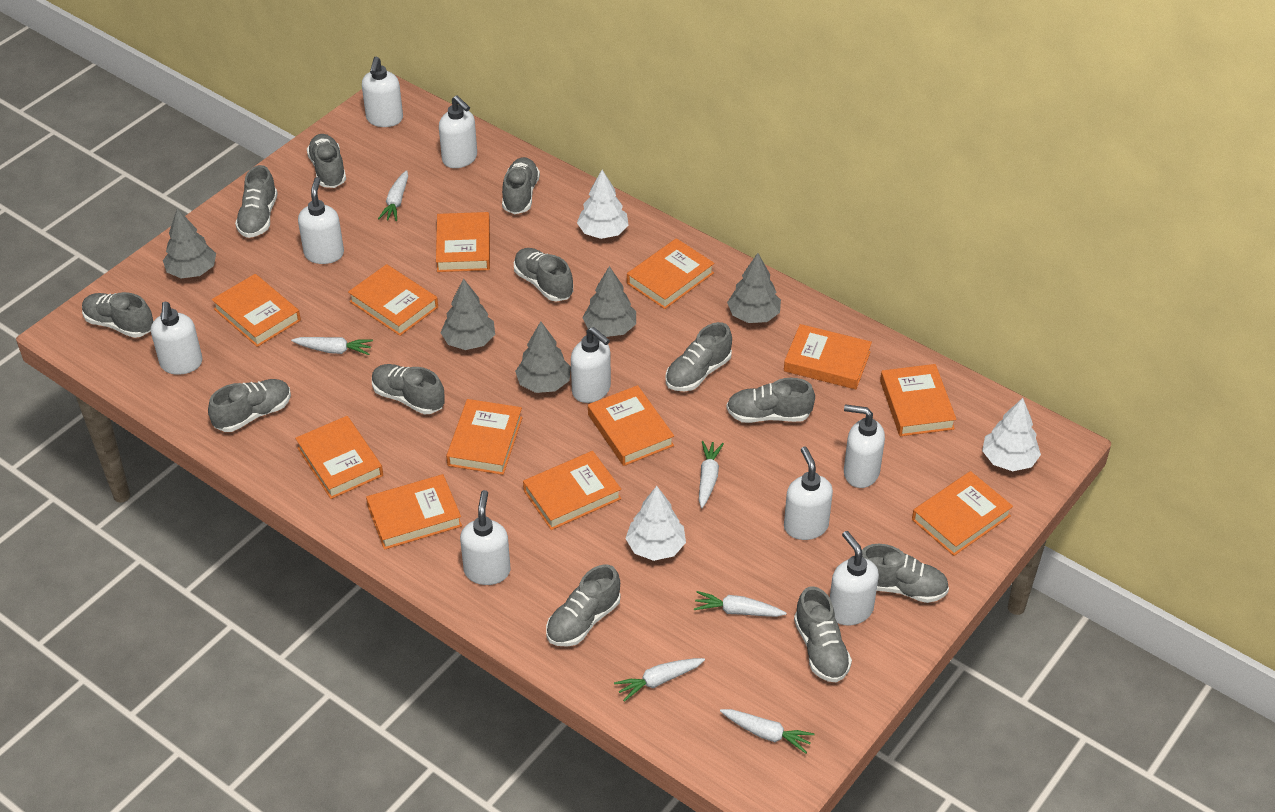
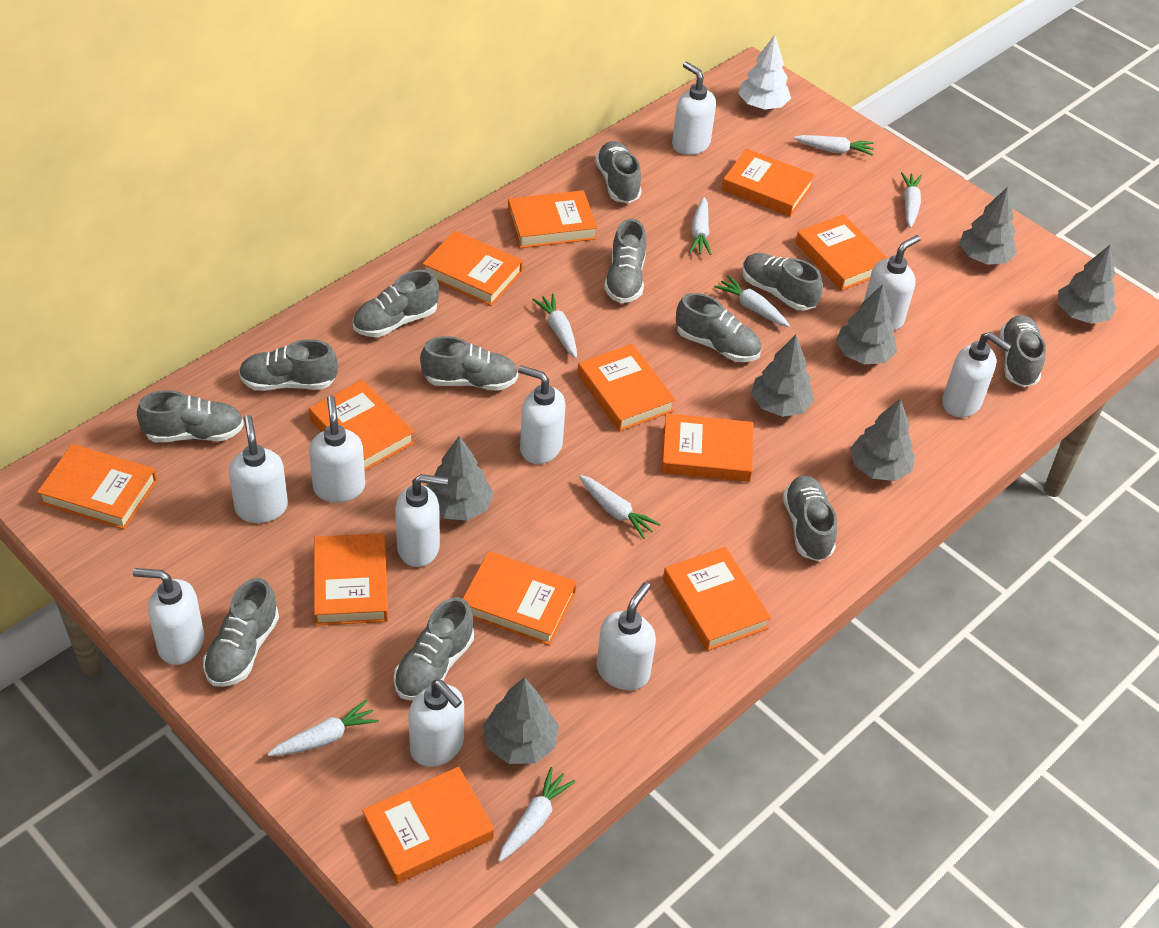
grey tree: [163,209,216,278] [441,278,495,350] [515,321,571,393] [582,266,636,337] [727,253,781,323] = 5 -> [427,436,494,521] [483,677,559,764] [751,335,814,417] [836,284,897,364] [850,398,915,481] [959,187,1017,265] [1058,245,1117,324] = 7
white carrot: [291,337,373,355] [378,170,408,221] [614,658,705,702] [694,591,786,617] [699,441,724,508] [720,709,815,754] = 6 -> [268,700,379,756] [498,767,576,862] [532,294,577,358] [579,475,661,539] [689,197,712,255] [714,276,790,327] [793,135,874,156] [901,172,922,228] = 8
white soap dispenser: [151,302,203,375] [298,177,344,264] [362,57,403,127] [439,96,477,168] [460,490,511,585] [571,327,611,403] [784,447,833,540] [830,531,879,625] [844,404,885,488] = 9 -> [133,568,204,665] [229,415,288,523] [309,395,365,503] [395,474,448,567] [408,680,464,767] [518,365,566,464] [597,582,656,690] [672,62,716,155] [864,235,921,330] [942,332,1012,418] = 10
white tree: [577,170,629,239] [625,486,686,561] [982,398,1041,471] = 3 -> [738,35,791,110] = 1

